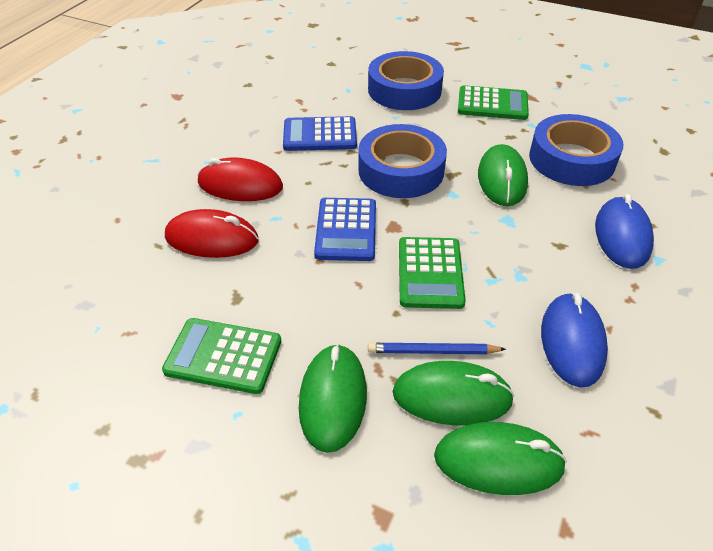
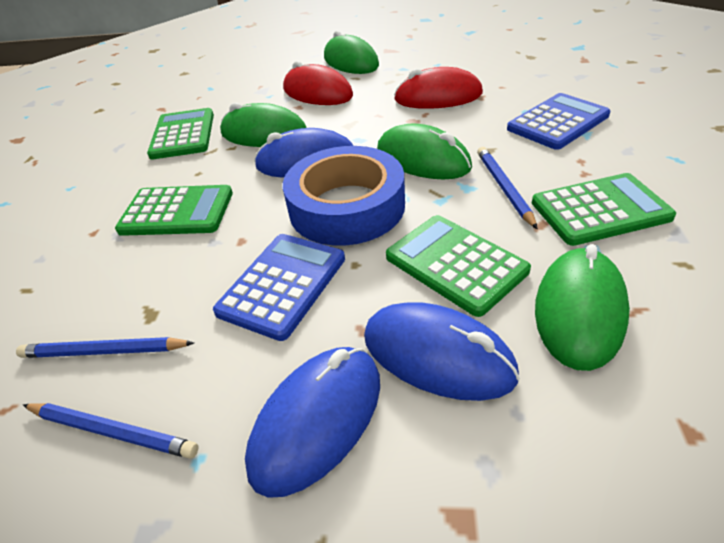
blue mouse: [541,293,608,388] [595,194,654,269] = 2 -> [245,347,380,498] [254,128,353,178] [364,302,520,401] = 3
blue pencil: [368,343,506,354] = 1 -> [16,337,194,358] [23,403,199,459] [477,147,538,229] = 3
blue tape: [358,124,447,198] [368,51,444,110] [529,114,623,186] = 3 -> [283,146,405,246] = 1
green calculator: [162,318,281,394] [399,237,466,309] [458,85,529,120] = 3 -> [115,185,233,236] [147,108,214,159] [386,215,531,317] [532,173,676,246] = 4

